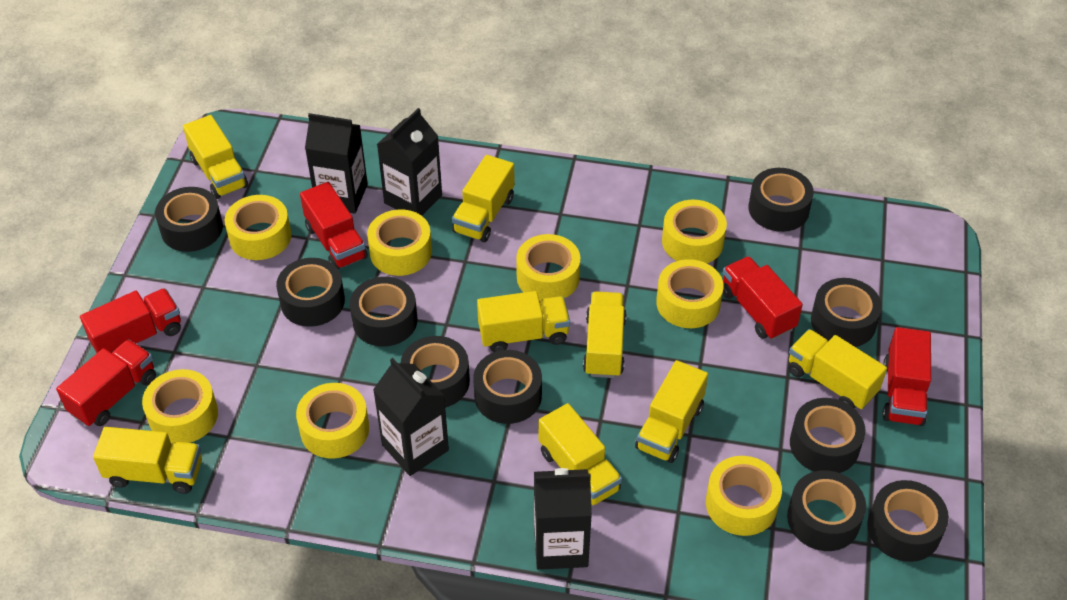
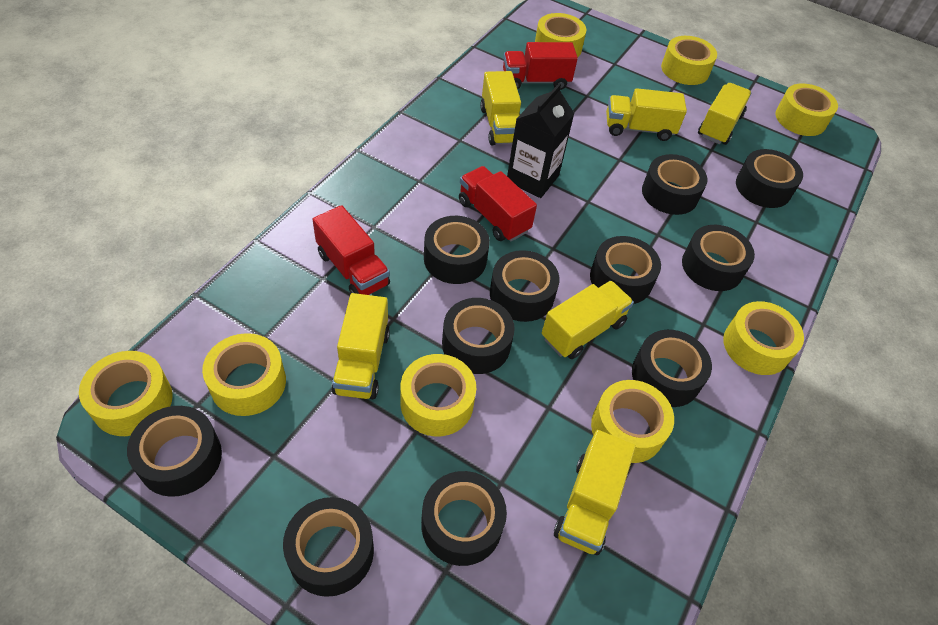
black carton: [305,113,368,214] [373,358,449,476] [377,108,442,216] [534,468,592,570] = 4 -> [507,83,575,198] = 1
black tape: [155,187,223,252] [276,258,345,327] [350,277,417,347] [401,336,470,408] [473,350,542,424] [748,168,814,232] [787,470,866,551] [790,398,866,473] [811,278,882,347] [867,480,949,562] = 10 -> [127,406,222,497] [283,497,374,597] [421,471,507,566] [424,216,490,284] [442,298,515,374] [490,250,560,322] [590,236,661,304] [632,330,712,407] [642,154,707,215] [682,225,755,291] [736,149,803,208] = 11
red truck: [56,339,156,427] [80,288,181,353] [300,182,368,270] [723,256,803,340] [882,327,931,426] = 5 -> [312,205,390,295] [459,166,537,241] [503,42,578,90] = 3
yellow truck: [93,427,202,494] [183,115,248,199] [452,155,515,242] [477,291,570,352] [538,403,622,506] [583,291,627,378] [635,360,708,463] [788,329,887,410] = 8 -> [332,293,390,399] [480,71,521,145] [542,281,634,359] [554,430,636,555] [606,88,687,141] [698,83,752,145] = 6

